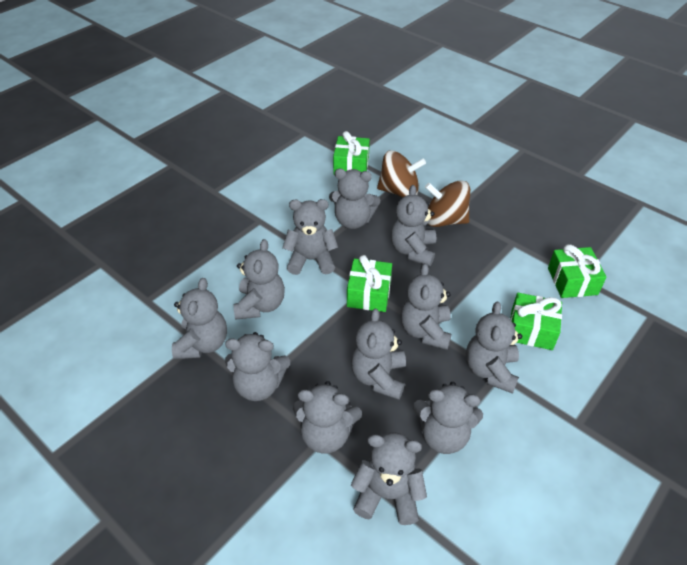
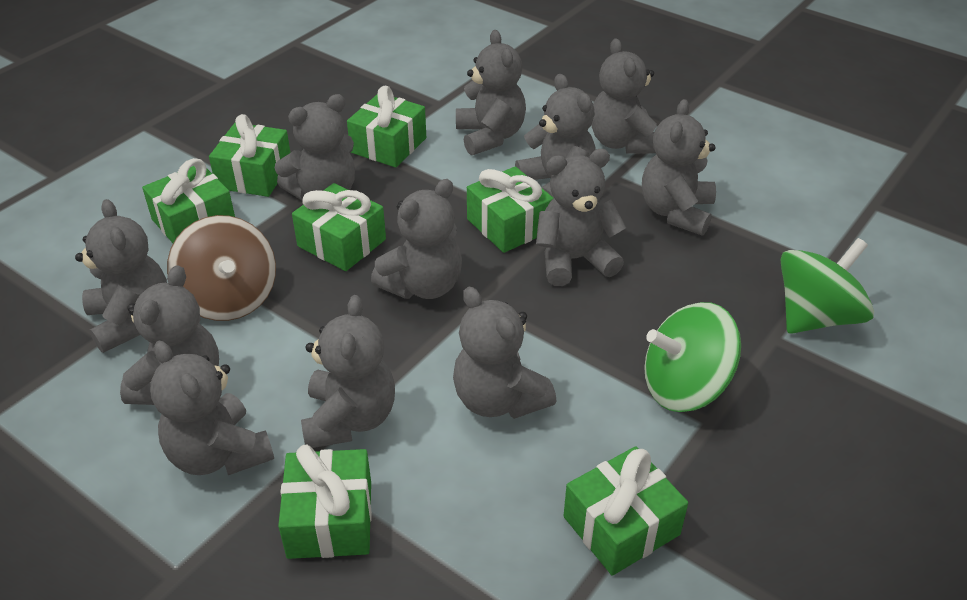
brown spinning top: [377,150,426,197] [425,180,470,227] = 2 -> [167,215,276,321] = 1
green gift: [333,131,370,175] [347,255,392,312] [510,293,562,350] [548,244,607,298] = 4 -> [142,158,235,243] [209,114,291,197] [278,445,372,559] [292,183,386,271] [347,86,426,167] [467,166,554,253] [563,446,688,576] = 7
green spinning top: none = 0 -> [644,302,741,412] [781,238,874,334] = 2

